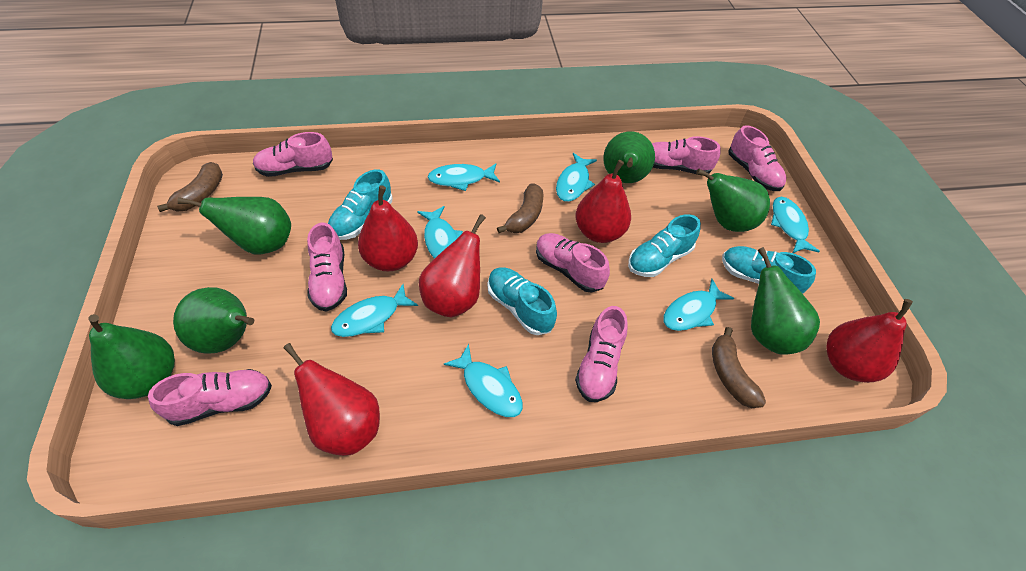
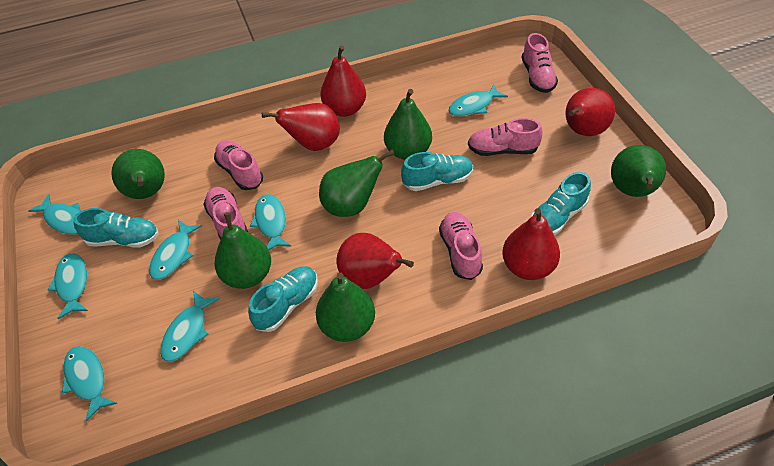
brown banana: [157,162,223,212] [497,183,543,233] [712,327,766,408] = 3 -> none = 0
pink shoe: [148,369,272,426] [253,132,333,177] [307,223,347,312] [536,233,610,293] [575,306,628,402] [652,136,721,174] [728,125,786,191] = 7 -> [203,187,248,240] [214,140,263,190] [439,212,483,280] [468,118,543,156] [522,33,558,93] = 5

